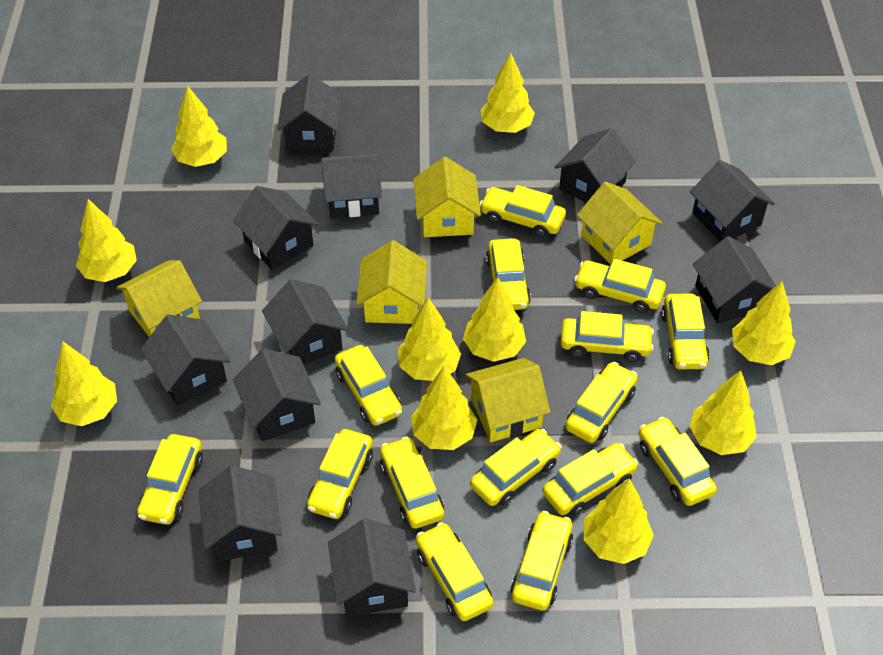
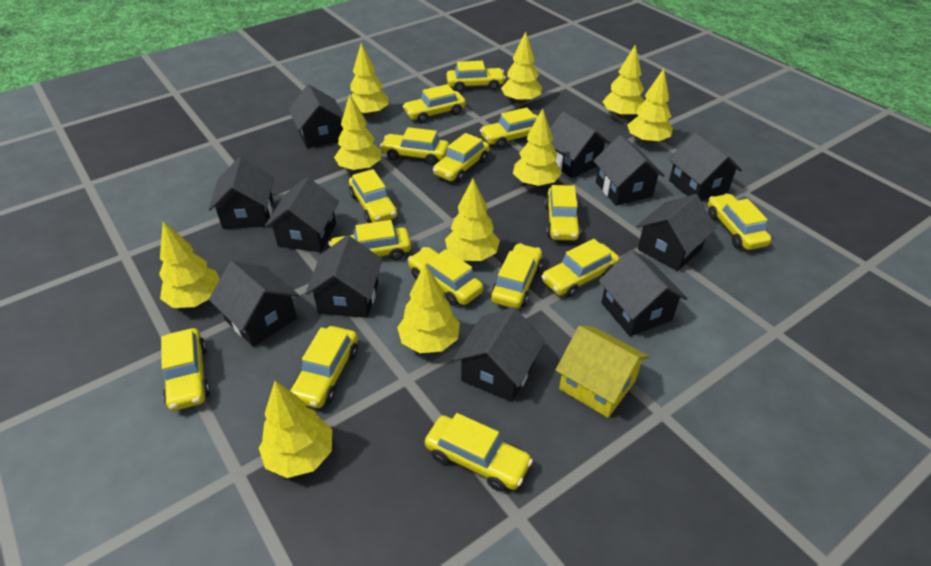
yellow house: [116,260,202,337] [356,240,427,324] [413,157,481,237] [466,358,550,442] [577,182,662,264] = 5 -> [556,326,649,418] = 1

